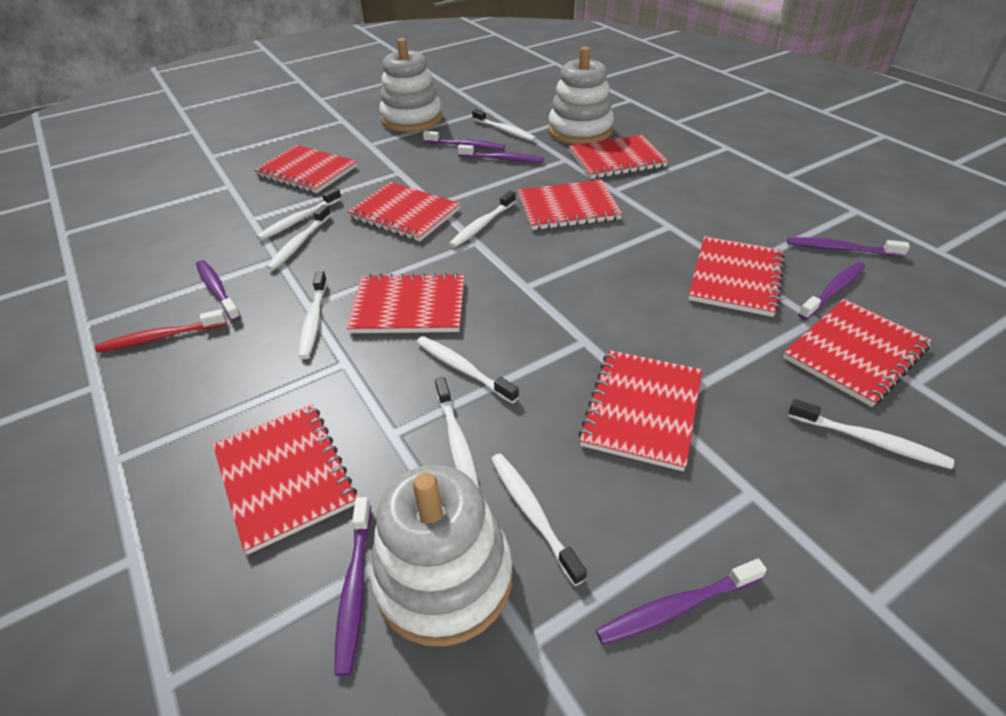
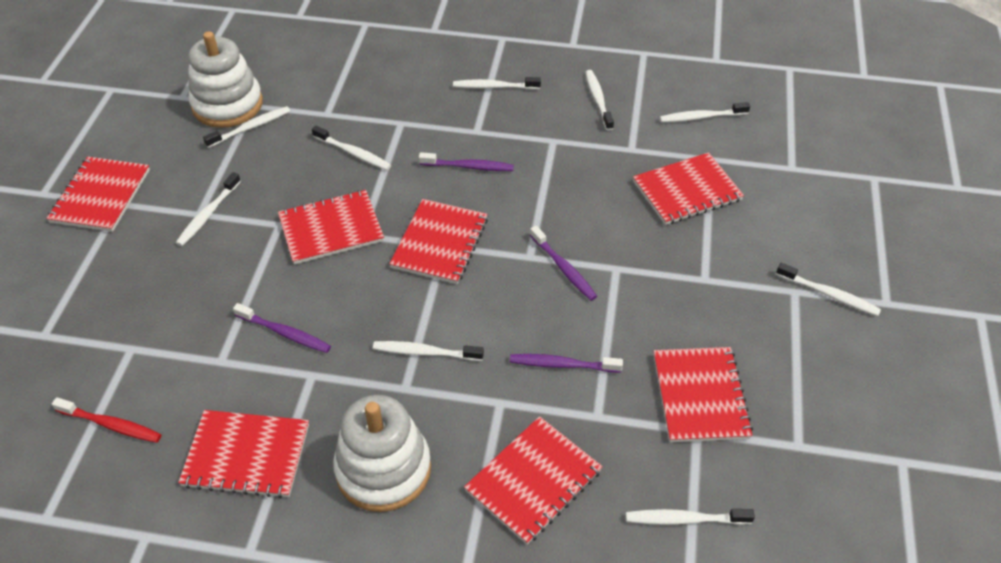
purple toothbrush: [196,260,241,321] [334,497,371,676] [423,131,505,150] [458,145,544,163] [596,559,767,645] [787,237,910,257] [798,262,865,320] = 7 -> [233,303,331,353] [419,152,514,171] [510,354,623,373] [530,226,597,301] = 4
red notebook: [213,404,357,555] [254,145,357,193] [347,182,460,242] [347,273,465,333] [518,180,622,230] [569,135,668,179] [578,350,702,471] [688,236,785,317] [783,299,932,407] = 9 -> [46,157,150,232] [178,410,309,498] [278,190,384,265] [389,199,488,284] [464,416,603,545] [633,152,744,225] [654,347,753,442] = 7
white stacking toy: [370,465,512,647] [379,38,442,132] [548,46,614,145] = 3 -> [188,31,263,128] [333,395,431,512] = 2

